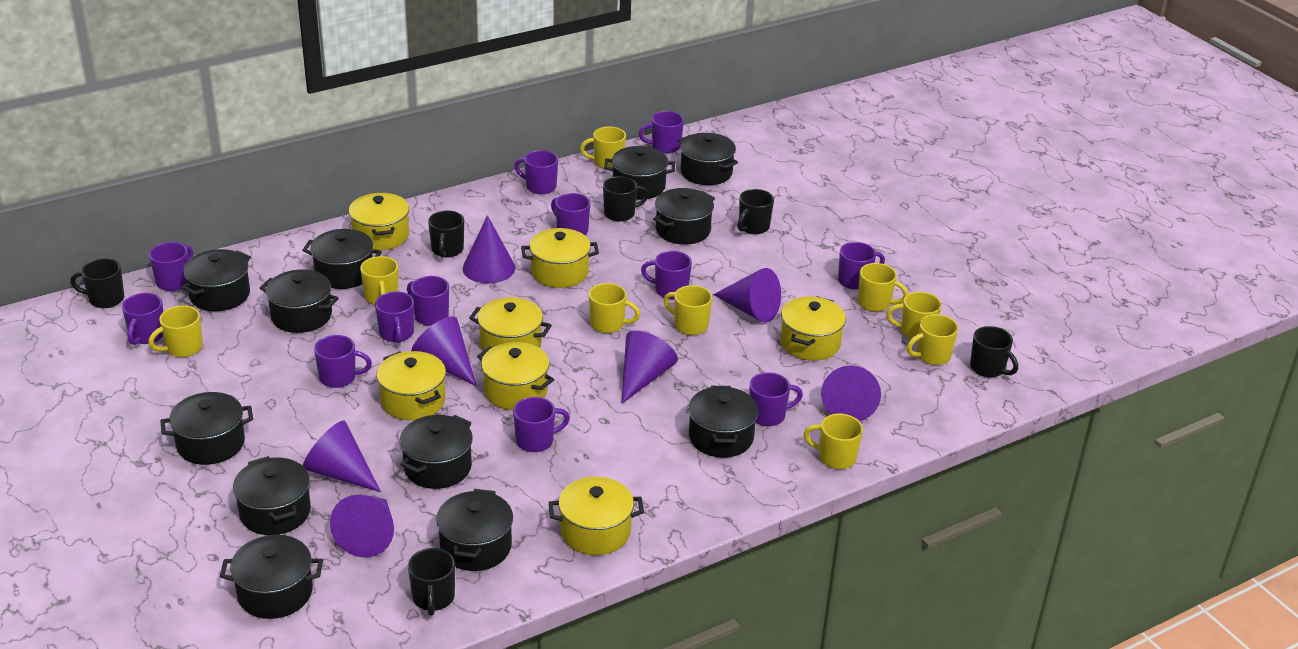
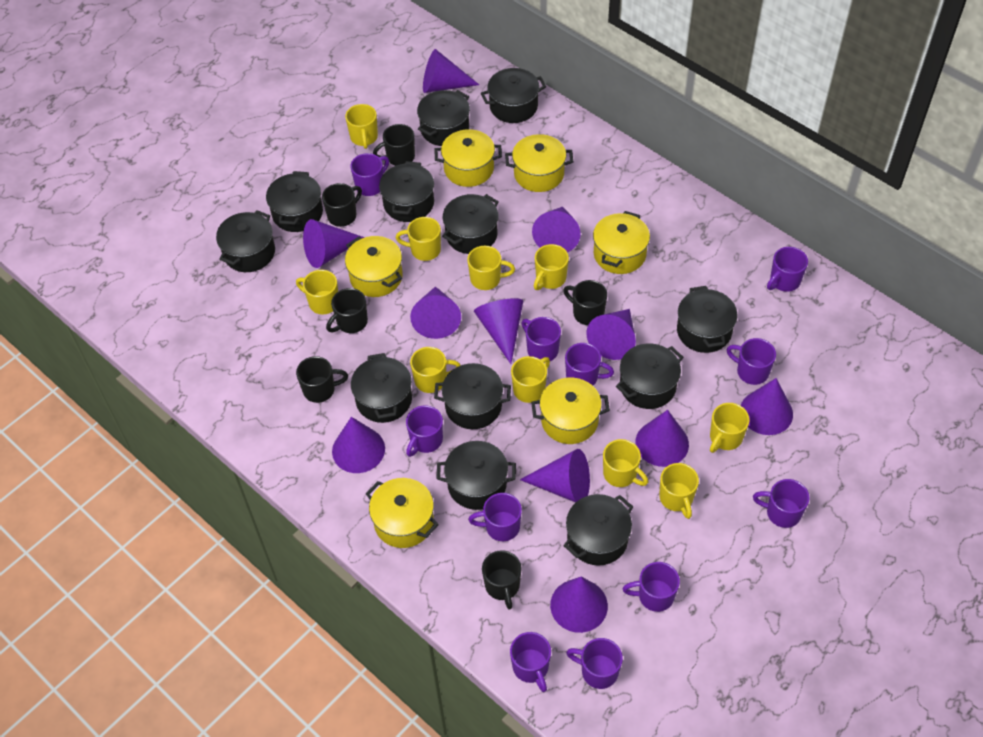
purple cone: [303,420,381,492] [330,495,394,557] [411,316,477,386] [463,215,515,283] [621,331,678,404] [713,268,781,323] [821,365,881,421] = 7 -> [303,219,365,268] [332,417,385,473] [410,286,461,339] [423,49,479,93] [474,298,523,364] [520,449,590,502] [532,207,581,253] [550,577,608,633] [586,309,636,360] [635,410,689,467] [741,378,793,435] = 11
purple mug: [122,293,163,345] [149,242,193,291] [314,335,372,388] [375,291,414,343] [407,276,449,326] [513,397,570,452] [514,150,558,194] [551,193,590,235] [639,111,684,153] [641,251,692,299] [749,372,803,426] [838,242,885,290] = 12 -> [350,153,389,196] [406,405,443,457] [468,493,522,541] [510,632,551,692] [521,317,561,361] [565,343,614,386] [566,638,623,689] [623,562,680,612] [727,338,776,385] [753,479,810,528] [767,247,808,292] = 11
yellow mug: [148,306,203,357] [360,256,398,305] [580,126,626,169] [589,283,640,333] [664,285,712,335] [803,414,863,469] [858,263,908,312] [886,292,942,341] [907,314,958,365] = 9 -> [296,270,338,315] [345,104,378,149] [396,217,441,261] [410,347,461,393] [467,246,515,290] [511,356,550,403] [534,244,569,290] [603,439,648,487] [660,463,699,519] [710,403,749,453] = 10
yellow pot: [349,193,409,250] [377,351,446,420] [469,297,552,351] [477,342,554,410] [521,228,599,288] [549,477,644,555] [780,296,846,361] = 7 -> [345,236,403,297] [366,478,439,548] [434,129,502,187] [505,134,573,192] [531,378,610,444] [593,211,650,274] = 6

